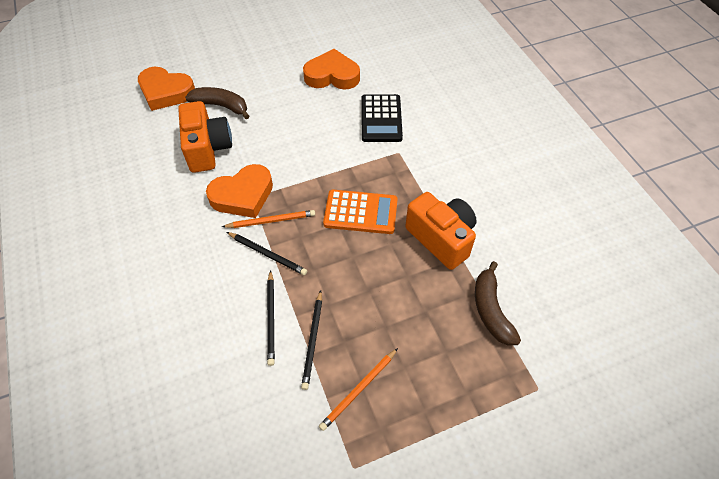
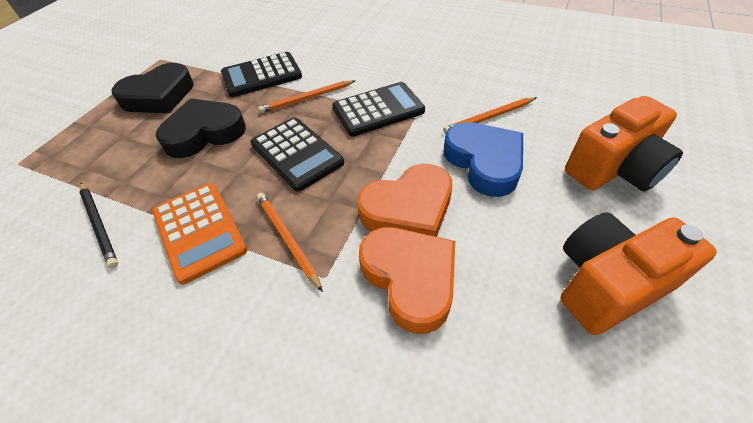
black calculator: [361,94,403,142] = 1 -> [221,52,302,97] [251,117,344,192] [332,82,425,136] = 3
black heart: none = 0 -> [112,63,194,113] [155,98,246,158] = 2
black pencil: [227,232,307,275] [267,270,275,366] [301,290,322,390] = 3 -> [80,183,118,268] = 1
blue heart: none = 0 -> [444,122,523,197] = 1
brown banana: [185,87,249,119] [475,261,521,345] = 2 -> none = 0
orange heart: [138,67,195,111] [206,164,273,218] [303,49,360,90] = 3 -> [357,164,452,237] [359,227,455,334] = 2
orange pencil: [222,210,315,228] [319,348,398,431] = 2 -> [257,193,323,292] [258,80,356,113] [443,97,537,134] = 3

